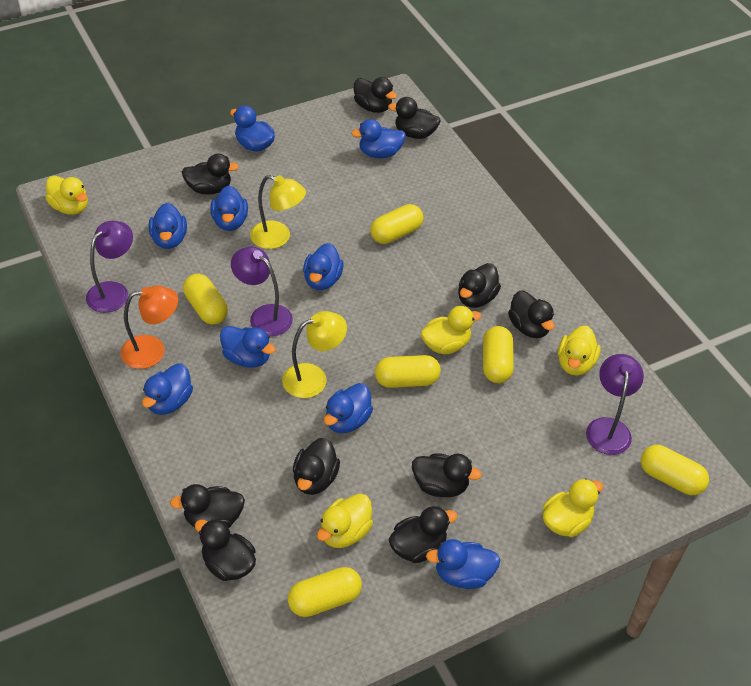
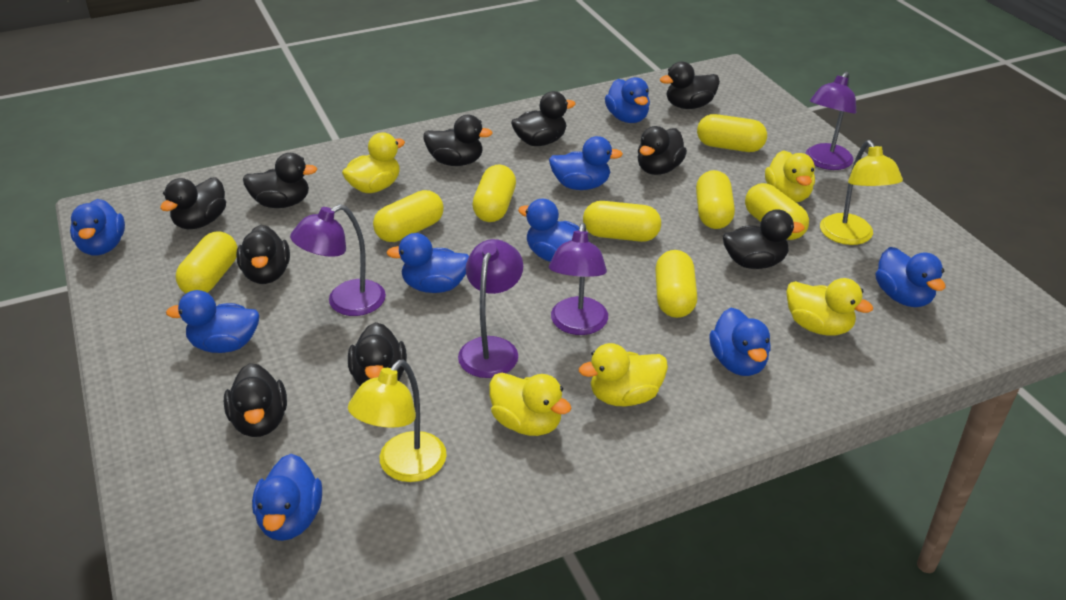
orange lamp: [121,285,178,369] = 1 -> none = 0
purple lamp: [86,221,133,313] [231,247,293,336] [586,354,644,455] = 3 -> [290,204,386,316] [458,239,523,378] [549,223,608,335] [805,72,856,170] = 4
yellow capsule: [183,274,228,325] [288,567,362,617] [370,204,423,244] [375,355,441,388] [483,326,514,383] [641,445,709,495] = 6 -> [176,231,238,293] [373,190,444,242] [472,165,516,222] [583,201,661,242] [655,250,697,318] [696,170,735,229] [697,114,767,152] [745,183,809,240] = 8

